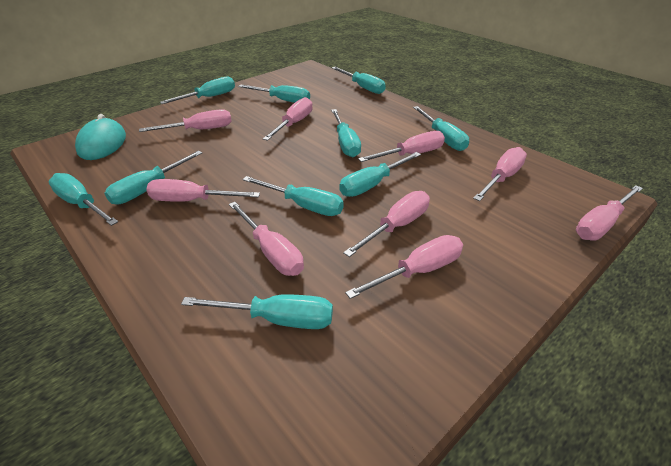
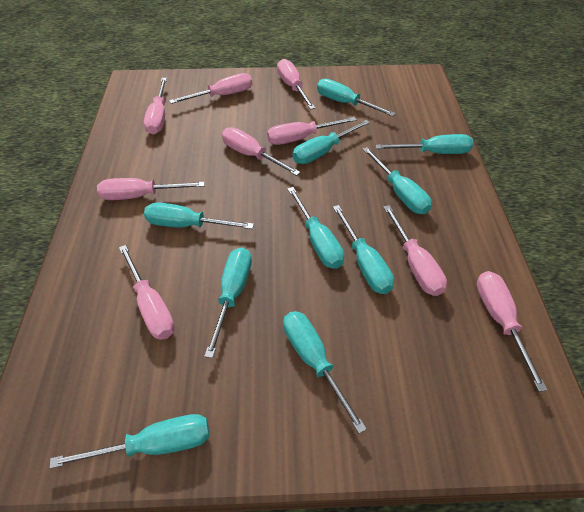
turquoise mouse: [75,114,126,160] = 1 -> none = 0

